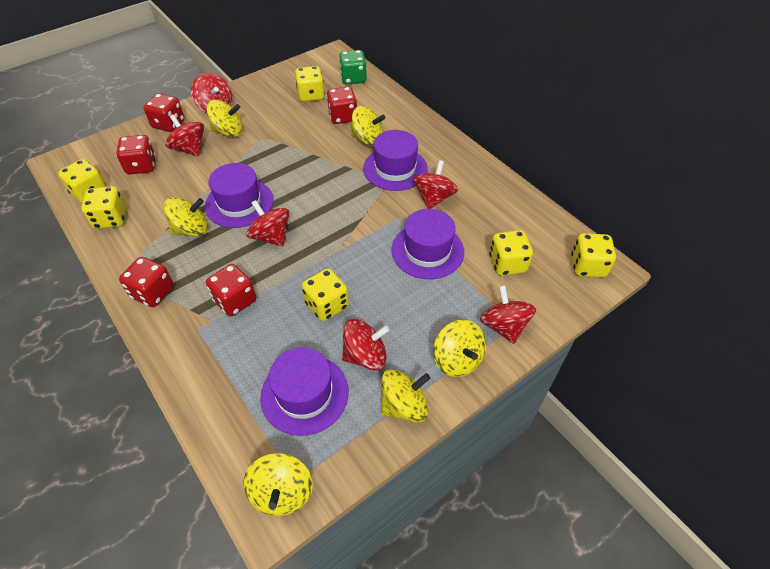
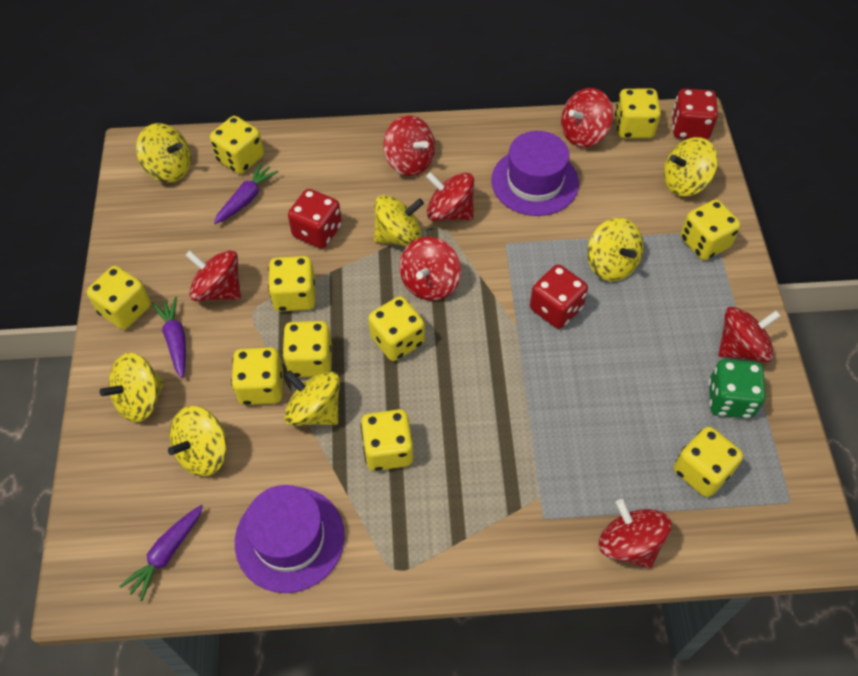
purple carrot: none = 0 -> [119,505,203,602] [152,297,186,378] [214,162,278,224] = 3
purple hat: [205,163,274,228] [260,347,349,436] [363,130,428,191] [391,209,464,279] = 4 -> [235,485,345,593] [491,131,579,216] = 2
red dice: [116,135,156,174] [119,257,174,307] [144,93,184,132] [206,264,256,317] [326,87,357,124] = 5 -> [288,189,342,248] [530,265,588,329] [672,89,718,139] = 3
red spinning top: [165,114,204,156] [191,73,232,113] [246,200,289,246] [342,319,390,370] [413,160,458,209] [480,285,536,344] = 6 -> [185,250,241,301] [383,115,435,176] [399,237,461,301] [426,172,474,221] [561,88,613,147] [599,499,671,569] [718,306,781,363] = 7
yellow dice: [58,159,107,203] [81,186,126,229] [295,66,325,102] [302,268,349,321] [489,230,533,276] [571,233,616,278] = 6 -> [87,266,151,329] [210,116,264,174] [231,347,283,405] [268,256,316,312] [282,321,332,377] [360,409,413,471] [368,296,425,361] [615,89,661,139] [674,427,743,497] [680,199,741,260] = 10
yellow spinning top: [164,197,208,237] [206,100,243,137] [243,453,313,516] [351,106,385,146] [381,369,430,422] [433,320,486,377] = 6 -> [100,353,164,422] [136,123,191,182] [168,406,227,476] [284,370,340,426] [374,195,424,247] [587,218,644,281] [664,137,718,196] = 7

